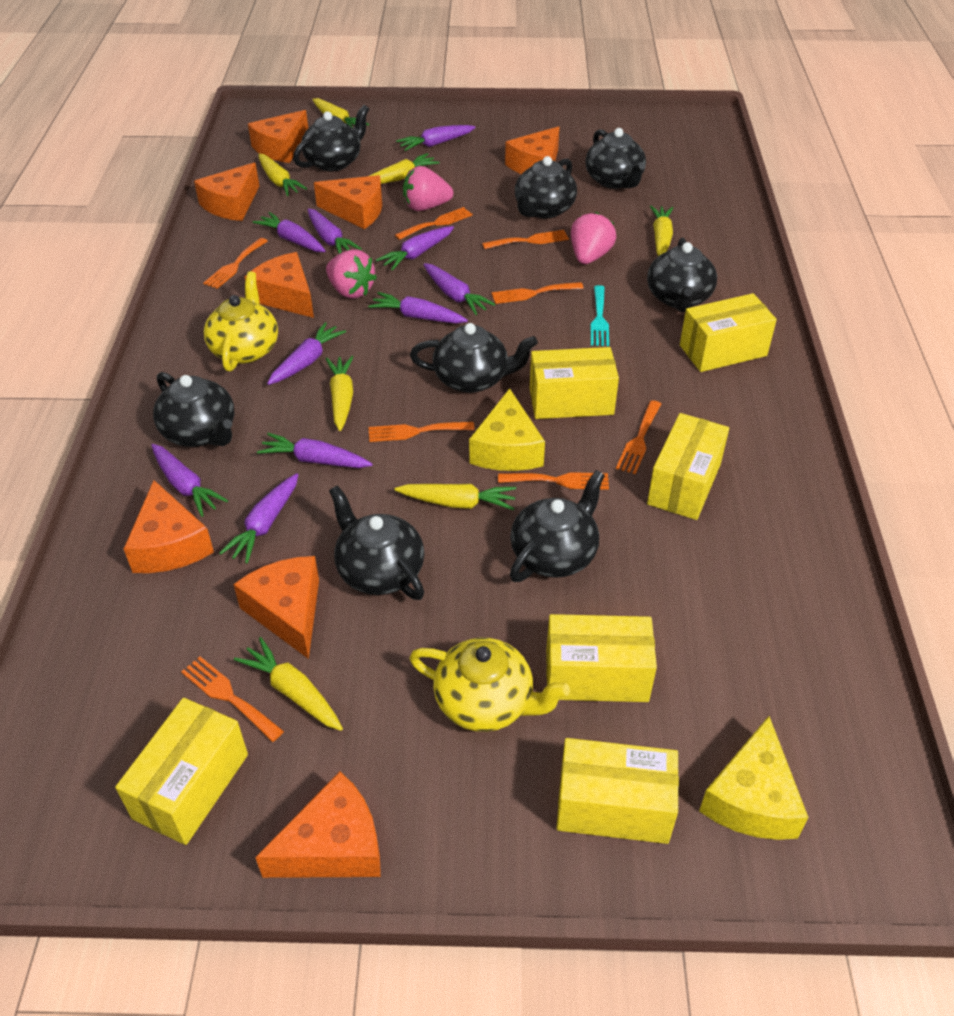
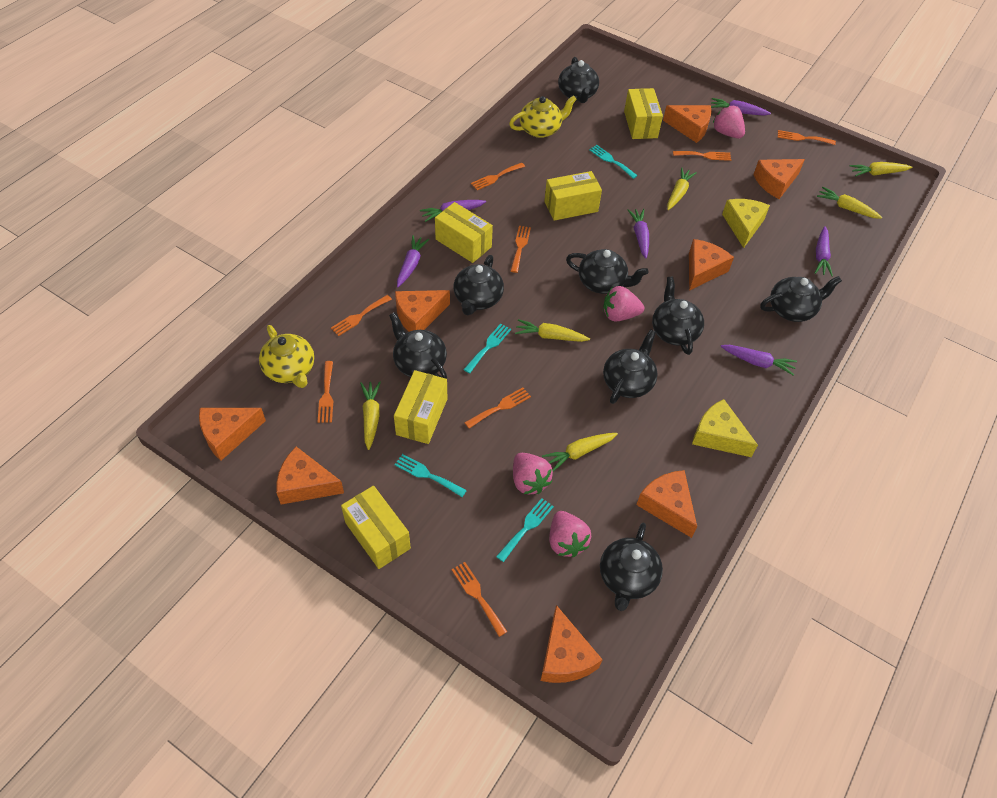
pink strawberry: [326,249,377,298] [403,166,453,211] [571,212,616,264] = 3 -> [513,453,553,494] [549,511,591,557] [603,286,644,321] [713,105,745,138] = 4
purple carrot: [151,444,228,517] [219,473,298,563] [253,212,326,252] [257,433,373,468] [267,322,346,385] [308,208,362,254] [368,292,468,323] [376,226,454,271] [396,125,476,151] [423,263,495,315] = 10 -> [397,235,430,287] [420,200,486,222] [628,209,649,258] [711,98,771,116] [721,345,797,376] [815,226,833,277] = 6
turquoise fork: [591,285,609,346] = 1 -> [394,454,467,497] [463,323,511,374] [496,498,554,562] [589,145,638,179] = 4
yellow box: [115,698,248,845] [530,347,619,419] [546,614,657,702] [556,738,679,844] [647,413,729,520] [680,293,777,372] = 6 -> [341,486,411,569] [394,370,448,444] [435,202,493,263] [544,171,602,221] [624,88,663,139] = 5
yellow carrot: [234,637,343,731] [258,154,307,196] [312,98,370,128] [326,356,353,431] [369,153,440,184] [394,484,516,510] [650,205,673,256] = 7 -> [360,381,381,450] [515,319,590,342] [542,433,618,472] [667,167,697,210] [817,187,882,219] [850,162,912,177] = 6

